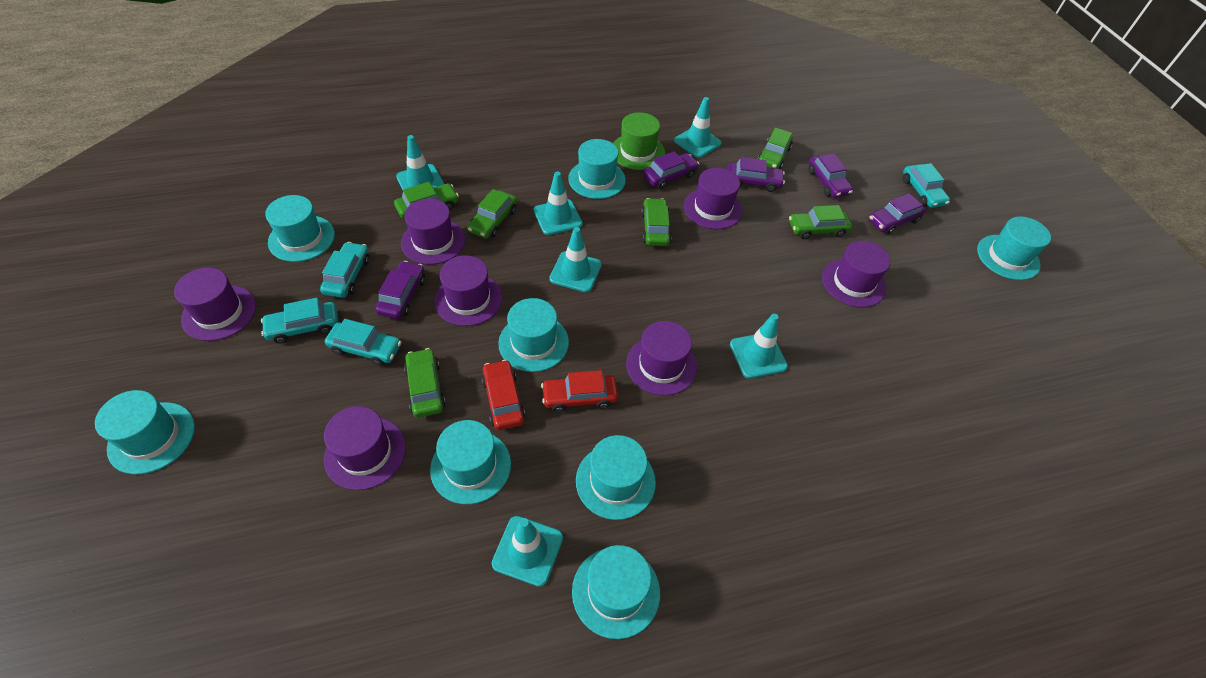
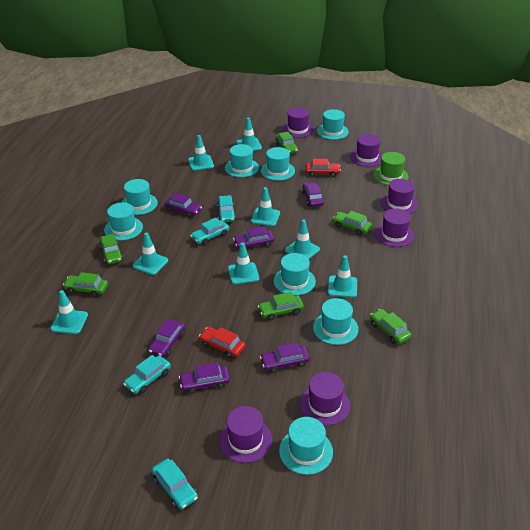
purple car: [375,261,425,319] [643,152,699,189] [727,157,785,192] [808,153,853,198] [869,193,926,234] = 5 -> [149,320,185,357] [165,193,202,217] [179,363,230,394] [233,226,274,250] [260,342,310,373] [302,182,324,207] = 6
purple hat: [174,268,256,341] [324,406,406,490] [401,198,465,265] [434,255,502,326] [626,321,697,396] [684,168,742,229] [822,241,890,308] = 7 -> [219,406,272,463] [282,108,314,138] [300,372,350,426] [350,134,383,167] [375,208,414,247] [381,179,418,214] = 6
turquoise traffic cone: [396,135,444,190] [492,516,563,587] [534,172,583,235] [549,227,602,292] [674,97,722,158] [730,314,788,379] = 6 -> [50,290,88,334] [132,232,168,275] [188,135,214,171] [228,242,259,284] [236,118,262,151] [251,187,280,226] [285,219,320,259] [328,255,357,298] = 8

